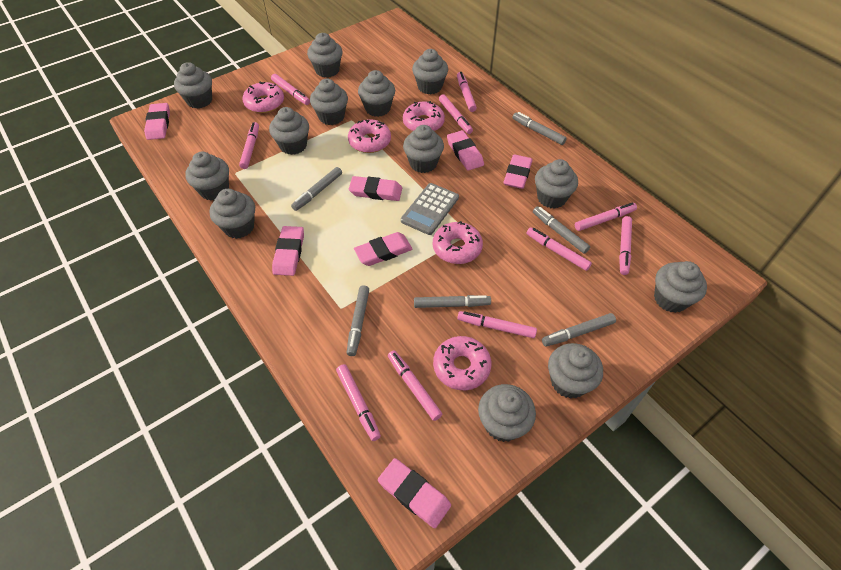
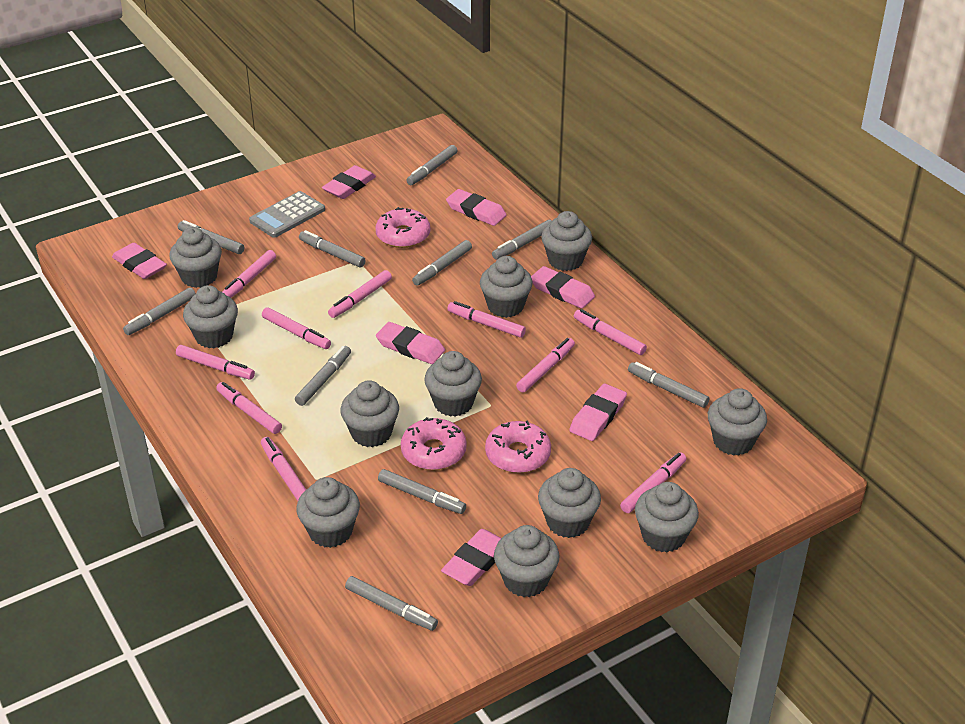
grey cupcake: [174,62,212,109] [185,152,229,201] [210,189,255,239] [269,107,309,155] [307,33,342,78] [310,78,348,125] [358,70,395,117] [403,125,444,173] [412,49,448,94] [478,384,536,442] [535,159,578,209] [548,343,603,399] [654,261,707,313] = 13 -> [169,227,222,288] [183,285,238,348] [296,477,360,548] [340,380,399,447] [424,351,482,417] [480,256,533,318] [494,525,559,597] [538,468,601,538] [541,211,592,271] [635,482,699,552] [708,388,767,456] = 11
grey marker: [291,167,342,211] [347,285,369,356] [414,295,491,308] [513,112,567,145] [533,206,590,254] [542,313,616,346] = 6 -> [123,288,196,335] [178,220,244,254] [295,346,351,406] [299,230,366,267] [345,576,438,631] [378,469,466,514] [406,145,457,185] [412,240,472,286] [492,220,552,260] [628,362,709,408] = 10
pink donut: [243,82,284,113] [348,119,391,153] [403,101,445,131] [433,221,483,264] [433,336,492,390] = 5 -> [375,207,431,248] [401,417,467,470] [485,420,551,473] = 3

